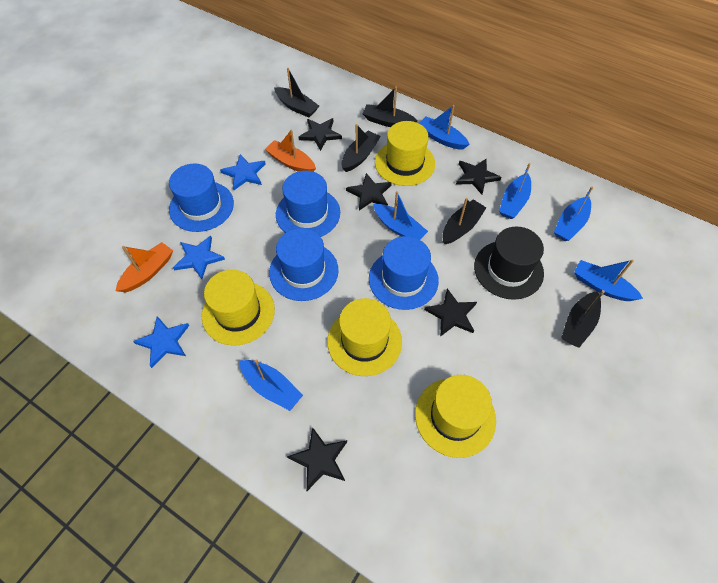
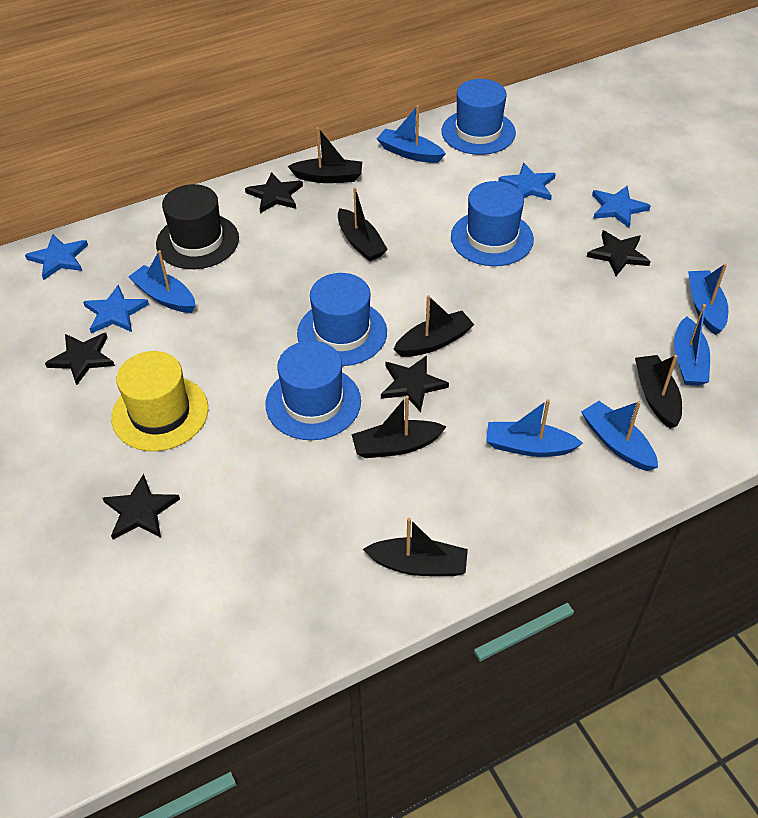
black boat: [274,68,319,118] [342,124,381,172] [362,86,417,127] [442,198,487,244] [561,290,605,348] = 5 -> [288,127,362,183] [338,188,388,262] [351,395,447,458] [363,518,468,576] [394,295,474,357] [635,355,682,429] = 6
blue star: [133,316,189,368] [173,236,225,279] [220,154,266,190] = 3 -> [25,234,88,280] [83,284,149,333] [499,163,556,200] [592,186,651,228] = 4
orange boat: [116,242,173,293] [265,129,316,172] = 2 -> none = 0
yellow hat: [202,270,275,346] [327,298,402,376] [375,121,435,186] [415,375,496,458] = 4 -> [111,351,208,451] = 1

